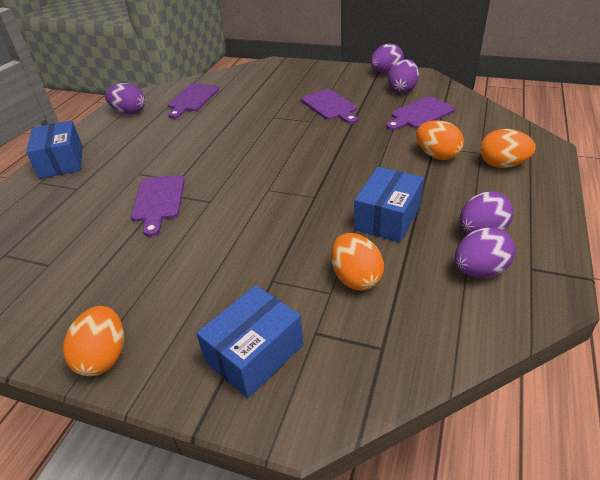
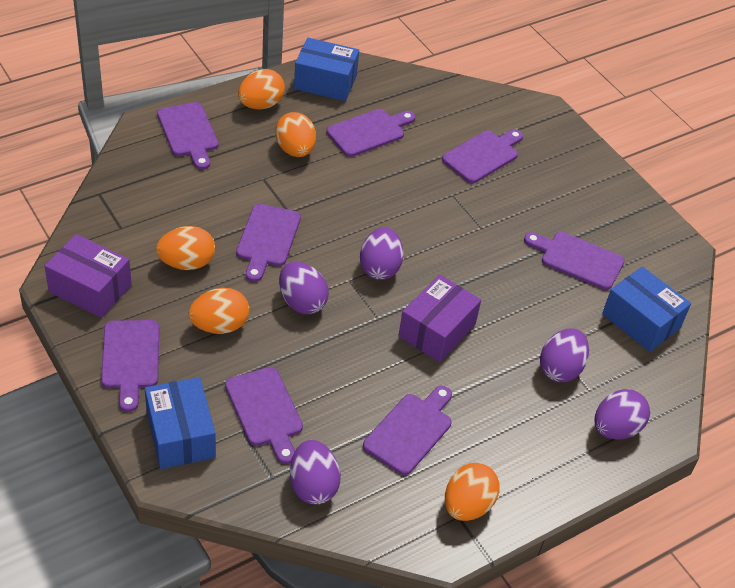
orange egg: [63,306,124,376] [331,233,384,290] [416,120,464,160] [480,129,536,168] = 4 -> [156,226,215,270] [188,288,249,334] [238,69,285,109] [275,112,316,157] [445,463,500,521] = 5
purple box: none = 0 -> [45,234,132,318] [398,274,481,362] = 2
purple cutting board: [131,175,185,237] [168,83,219,119] [301,89,358,124] [386,96,455,130] = 4 -> [101,320,159,412] [157,102,219,170] [225,367,303,464] [236,204,301,282] [326,109,415,157] [363,386,452,475] [442,129,523,183] [524,232,625,290] = 8

